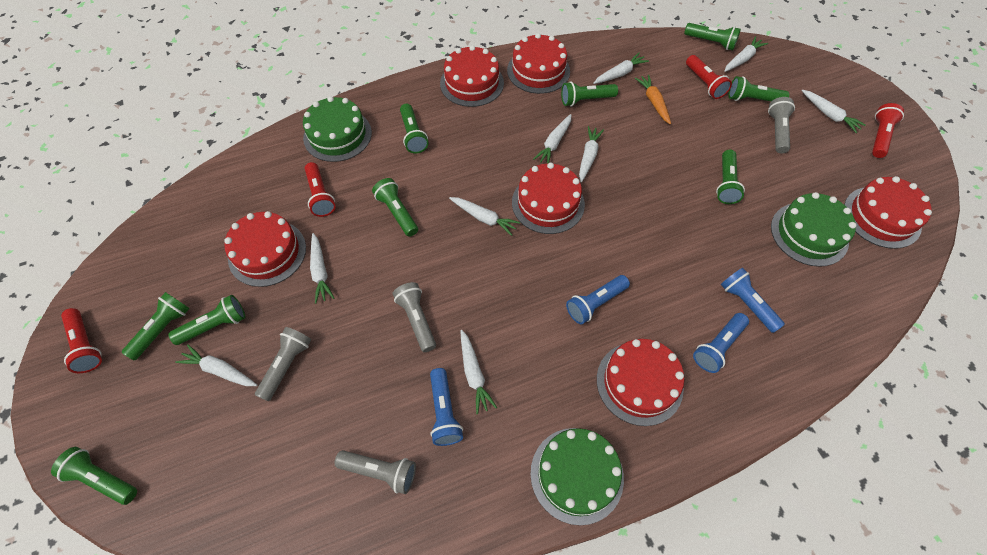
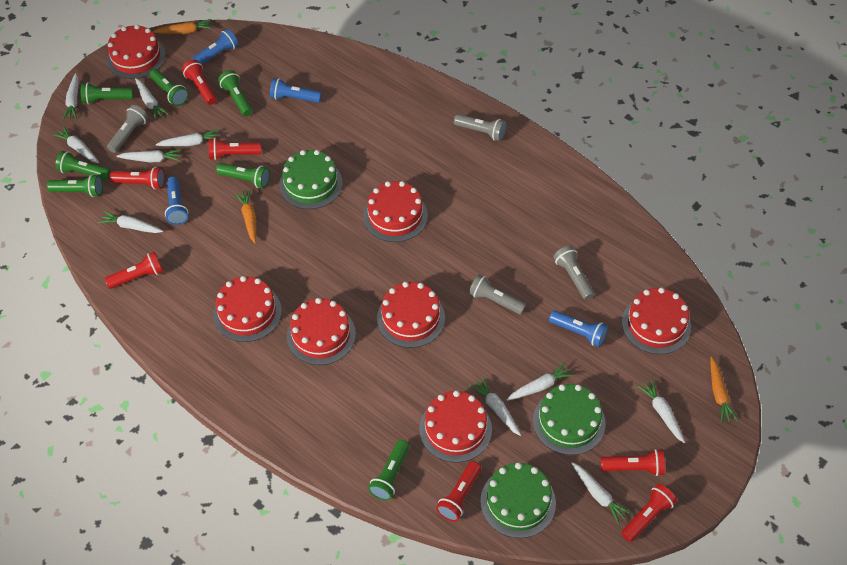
green flashlight: [51,447,137,505] [122,292,190,361] [168,295,245,345] [372,178,418,237] [400,104,429,153] [561,82,618,106] [684,23,741,50] [716,149,745,204] [728,76,789,101] = 9 -> [47,174,103,197] [55,151,111,180] [81,82,134,104] [150,69,189,106] [216,163,270,188] [218,70,253,116] [368,440,410,501] = 7
orange carrot: [635,74,671,125] = 1 -> [153,19,213,34] [235,190,256,244] [710,357,738,423] = 3
red cake: [224,211,306,287] [440,45,504,107] [507,33,570,94] [512,163,585,234] [597,339,684,426] [844,176,932,249] = 6 -> [107,25,166,79] [213,276,282,342] [287,298,356,365] [363,181,428,242] [377,282,445,348] [419,391,492,463] [622,288,691,354] = 7
red flashlight: [61,308,102,373] [305,162,336,217] [686,55,732,99] [872,103,904,158] = 4 -> [105,252,163,289] [110,167,165,190] [182,60,217,105] [209,138,261,160] [436,461,481,522] [601,449,665,476] [621,484,677,542] = 7
white carrot: [176,345,257,386] [310,233,334,304] [449,197,520,236] [460,330,497,414] [533,114,571,164] [579,126,604,183] [593,53,649,84] [724,36,768,72] [802,90,866,133] = 9 -> [52,126,99,163] [62,73,79,120] [98,211,163,233] [116,149,182,162] [135,78,169,120] [156,129,220,146] [469,377,521,436] [506,362,574,401] [571,462,632,525] [637,379,685,443] = 10

